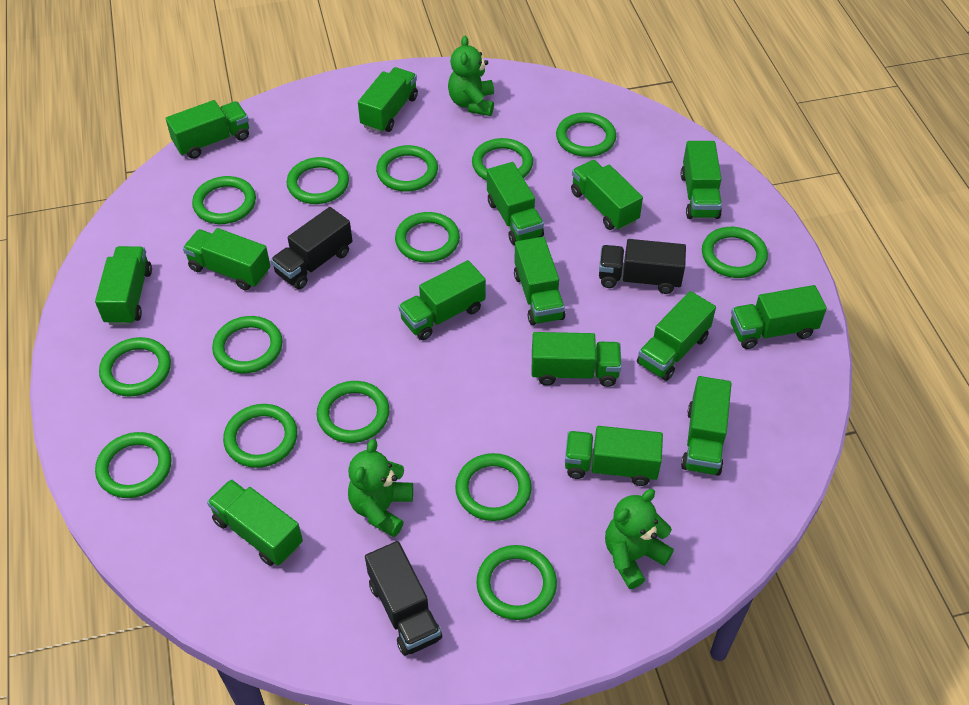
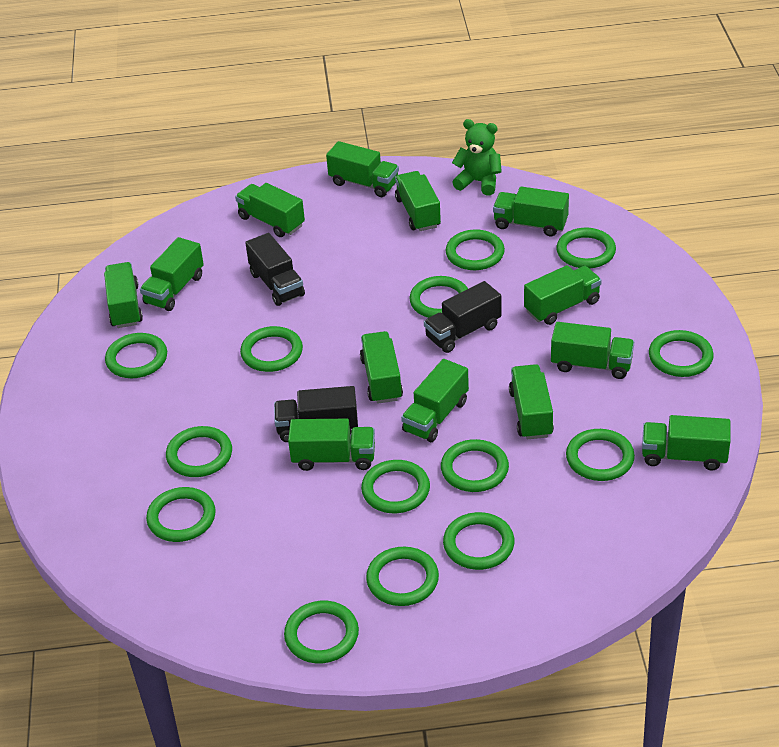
green teddy bear: [348,439,413,537] [448,36,494,116] [605,489,674,589] = 3 -> [452,119,502,196] = 1
green truck: [95,246,152,325] [166,100,249,159] [183,228,270,291] [207,479,303,566] [358,67,418,133] [398,260,486,340] [487,162,544,245] [514,237,565,325] [532,332,622,387] [565,426,663,486] [571,160,643,231] [637,291,716,381] [681,141,722,219] [681,376,732,476] [730,285,827,349] = 15 -> [104,262,143,328] [140,237,204,311] [235,183,305,237] [288,419,375,471] [326,141,399,197] [360,331,403,404] [395,171,441,231] [401,359,469,442] [493,187,569,236] [509,364,554,439] [524,265,602,325] [551,322,634,379] [642,415,731,471] = 13

